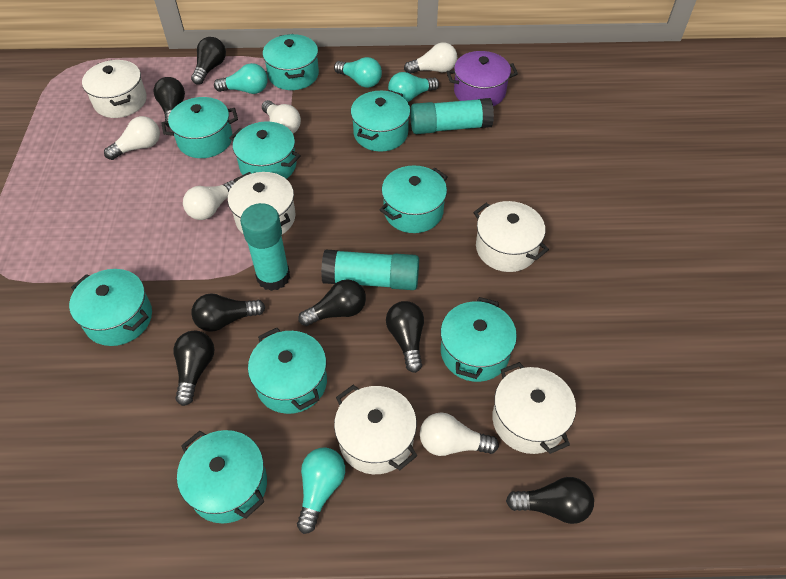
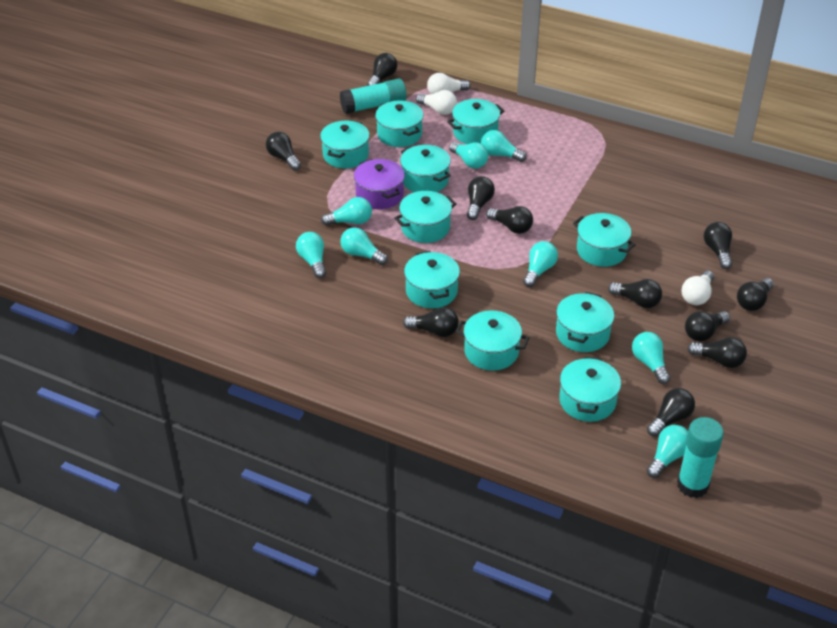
black light bulb: [154,77,185,128] [173,331,215,406] [191,37,226,85] [191,293,265,332] [298,279,366,326] [386,301,424,373] [506,477,594,524] = 7 -> [266,132,301,170] [367,53,397,86] [403,307,459,337] [467,176,495,220] [486,206,533,234] [608,279,662,308] [647,388,695,437] [685,311,730,341] [687,337,747,368] [703,222,732,269] [737,278,774,311] = 11
turquoise glue stick: [240,203,290,291] [321,250,419,290] [410,98,494,134] = 3 -> [340,78,407,114] [677,417,724,498] = 2
turquoise light bulb: [214,63,268,94] [297,447,345,534] [334,57,382,88] [388,72,439,102] = 4 -> [296,232,326,278] [321,197,372,226] [340,227,388,265] [449,142,488,169] [481,130,527,162] [523,241,558,287] [632,332,671,384] [646,425,688,478] = 8
turquoise pot: [69,269,152,346] [162,97,238,158] [177,430,267,524] [229,121,301,179] [248,328,327,414] [263,34,319,90] [351,90,410,151] [380,165,448,233] [440,297,517,382] = 9 -> [320,120,370,168] [375,100,423,147] [394,191,457,243] [400,145,451,192] [404,251,460,308] [447,99,504,144] [456,311,529,371] [556,292,614,352] [559,356,621,422] [573,213,636,267] = 10
white light bulb: [104,116,160,160] [183,180,235,220] [262,100,301,134] [404,42,457,74] [420,412,499,456] = 5 -> [416,90,457,115] [427,73,471,94] [682,270,714,305] = 3
white pot: [82,60,147,118] [228,172,296,234] [334,385,417,474] [474,201,549,272] [492,362,576,454] = 5 -> none = 0

